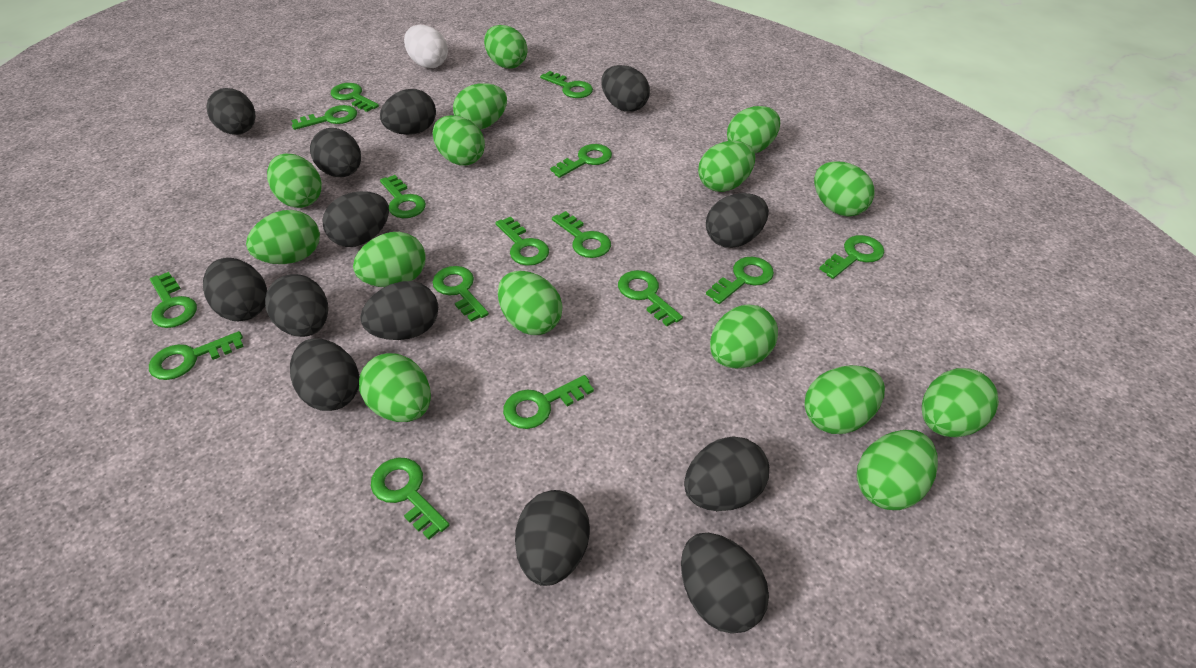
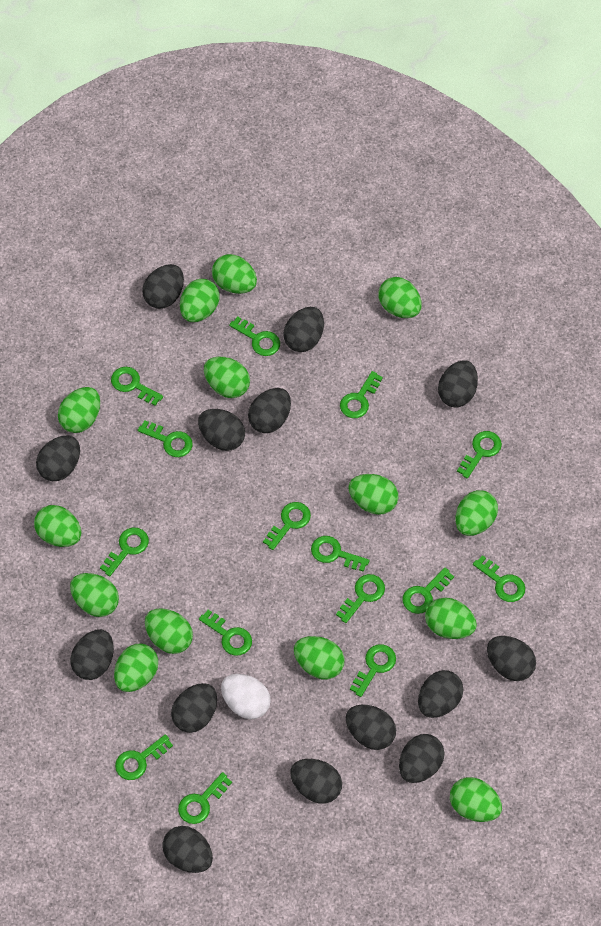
black egg: [203,257,267,321] [207,88,256,135] [265,274,328,337] [290,338,360,411] [310,128,361,177] [322,191,389,247] [360,281,438,340] [380,89,436,135] [515,490,590,586] [601,65,650,112] [681,533,769,634] [684,436,769,511] [706,193,769,248] = 13 -> [36,435,80,481] [70,629,114,680] [142,264,184,309] [162,826,213,873] [171,683,217,733] [198,409,245,451] [248,388,291,433] [284,307,324,352] [290,759,342,804] [346,705,396,750] [399,734,445,783] [418,670,464,718] [438,360,478,407] [487,636,536,681] = 14
green egg: [246,210,320,264] [267,154,322,208] [353,232,426,287] [359,353,431,422] [433,115,485,166] [453,83,507,130] [484,25,528,69] [498,271,562,335] [698,141,755,192] [710,304,778,368] [727,106,780,153] [804,365,885,434] [814,161,874,217] [857,430,938,510] [922,368,999,437] = 15 -> [34,505,81,547] [58,387,100,433] [70,573,119,617] [114,643,158,692] [145,608,193,654] [180,279,219,322] [204,357,250,398] [212,254,257,294] [294,636,344,679] [348,474,398,515] [378,277,422,318] [425,598,477,639] [450,777,502,822] [455,490,498,536] = 14

